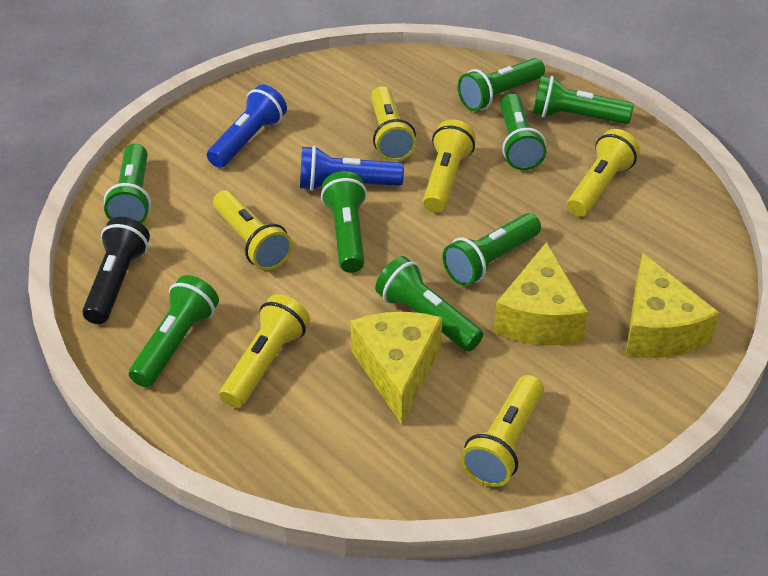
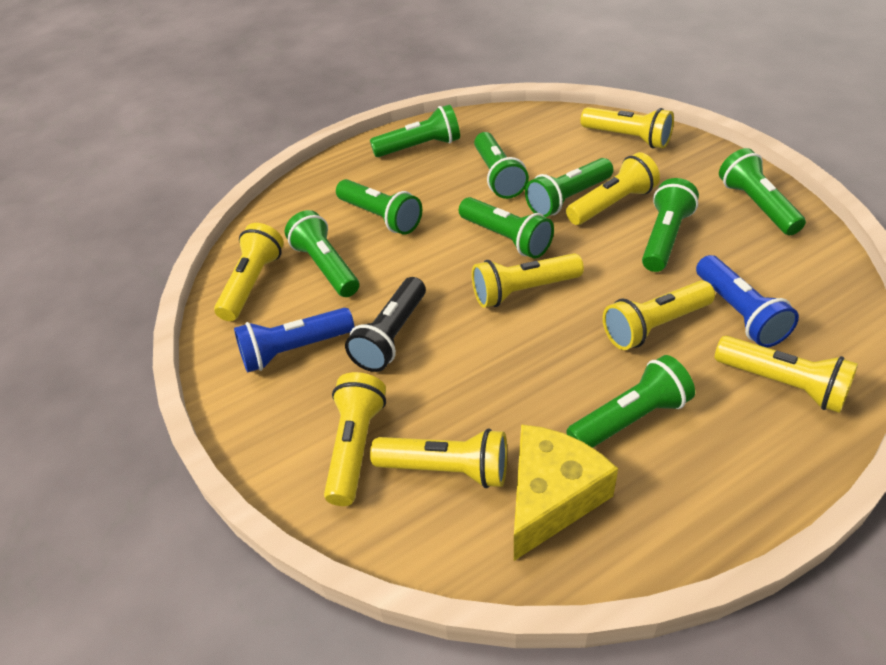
green flashlight: [104,144,151,223] [129,275,219,387] [321,171,367,273] [375,256,483,351] [442,213,541,286] [458,58,545,111] [500,94,546,170] [533,76,634,124] = 8 -> [285,210,359,297] [336,179,422,235] [370,104,460,157] [459,197,554,259] [474,132,529,199] [525,158,613,217] [566,355,695,448] [642,178,699,272] [719,148,806,235] = 9
yellow cheese: [350,312,442,424] [493,242,588,345] [626,253,720,358] = 3 -> [514,424,618,561] = 1
yellow flashlight: [213,190,293,271] [219,294,310,408] [371,86,416,161] [423,120,476,213] [461,375,544,487] [567,129,640,217] = 6 -> [214,223,284,321] [324,372,386,506] [370,428,507,488] [472,253,584,308] [566,152,660,225] [580,107,674,148] [603,280,715,350] [715,336,858,413] = 8

